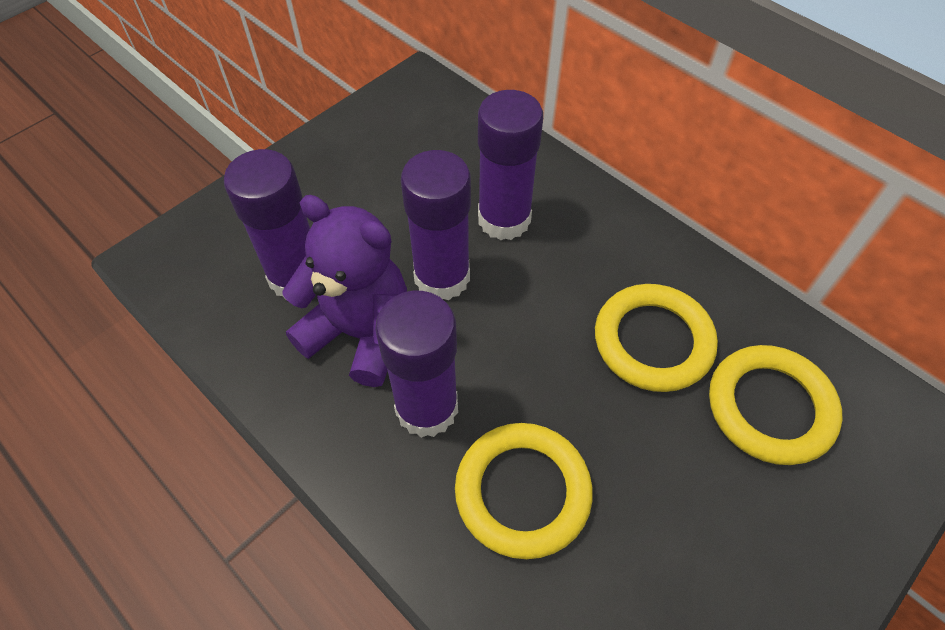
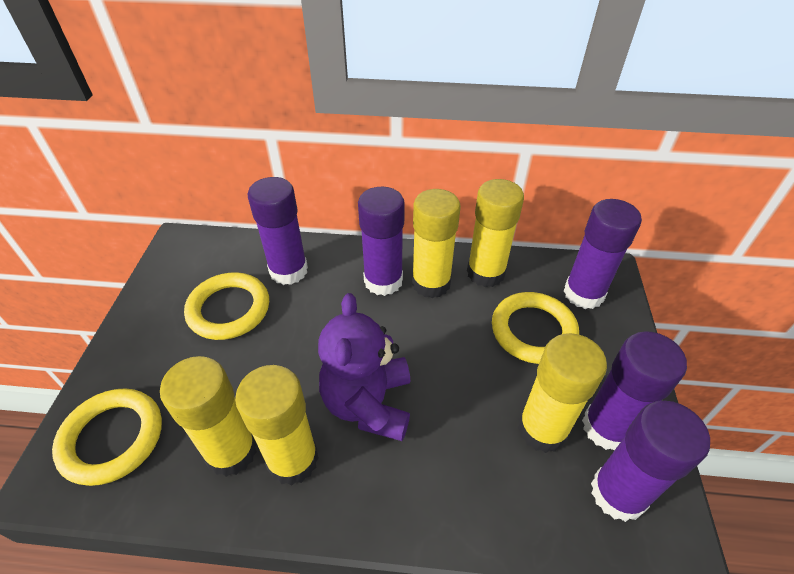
purple glue stick: [224,149,310,298] [375,291,458,438] [401,150,471,300] [478,90,543,240] = 4 -> [248,177,308,285] [358,187,405,296] [564,199,642,309] [582,331,687,450] [591,401,710,522] = 5
yellow glue stick: none = 0 -> [160,356,257,477] [235,365,319,486] [412,189,461,298] [467,179,524,287] [518,333,607,453] = 5

